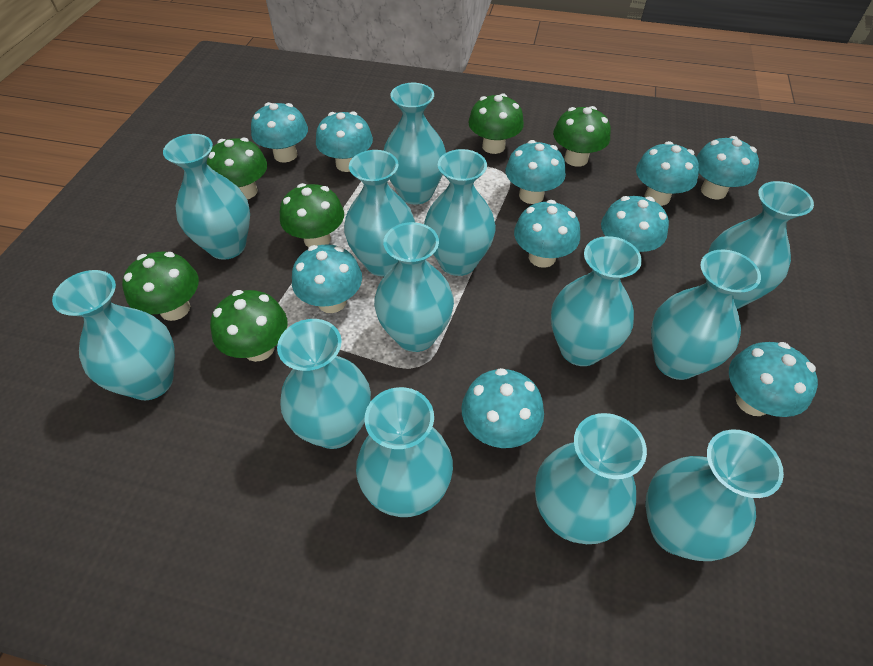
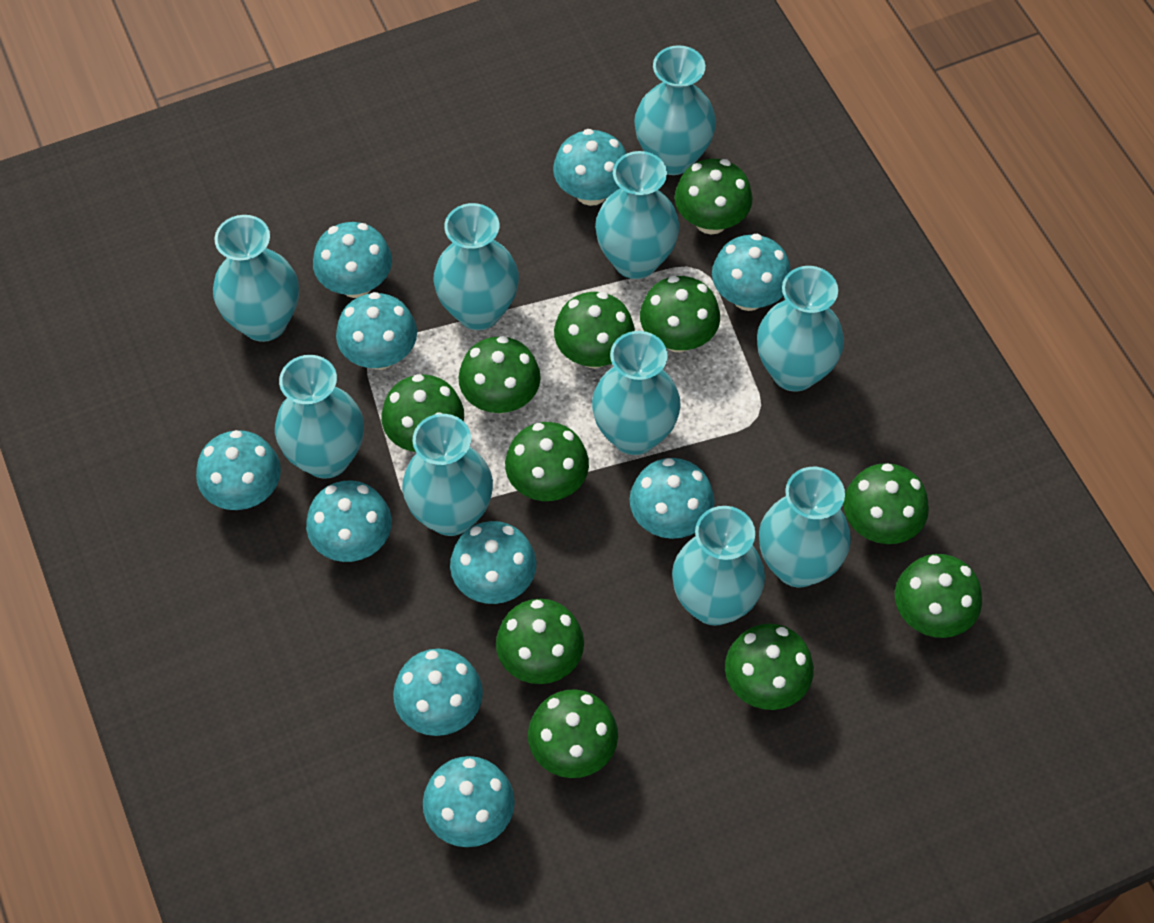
green mushroom: [122,252,199,321] [207,137,267,199] [210,290,287,362] [280,183,344,247] [468,93,524,154] [553,106,611,167] = 6 -> [381,374,464,452] [458,336,541,414] [496,599,584,684] [505,422,589,501] [528,689,618,778] [554,292,635,368] [640,276,720,353] [675,159,753,234] [725,624,814,710] [843,463,929,544] [895,554,982,638] = 11
turquoise vase: [52,270,175,400] [163,134,250,260] [277,319,371,449] [344,150,415,276] [356,387,453,517] [374,222,454,352] [384,83,446,204] [424,149,496,276] [535,413,647,544] [551,236,642,366] [645,429,784,561] [651,249,761,380] [708,181,814,309] = 13 -> [213,215,299,342] [275,355,364,479] [402,414,493,536] [434,203,519,330] [592,331,681,455] [595,151,679,279] [634,45,716,175] [672,506,765,626] [757,266,844,392] [759,467,851,587] = 10

